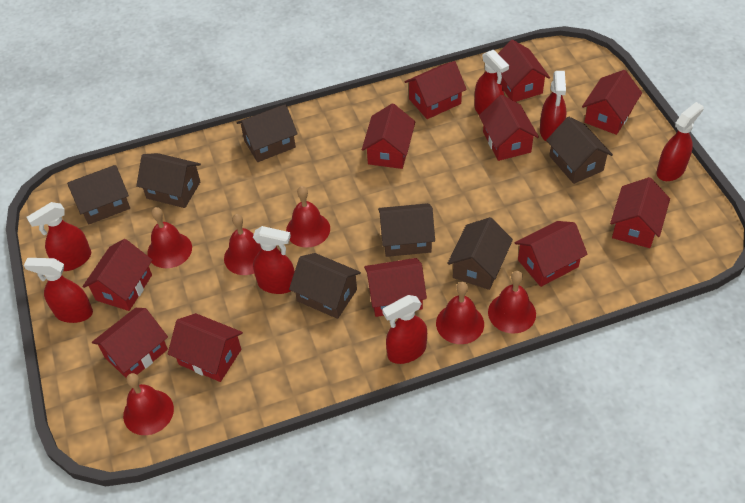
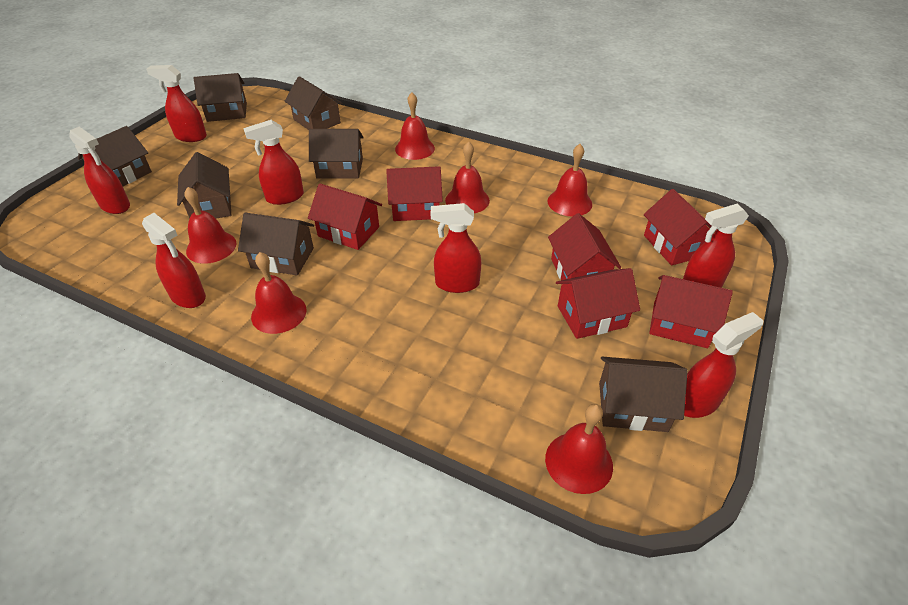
red house: [83,239,152,311] [92,308,168,378] [168,313,243,382] [362,103,416,169] [364,258,427,317] [404,61,467,119] [479,95,539,161] [498,39,550,102] [515,221,588,287] [582,70,642,135] [610,177,670,248] = 11 -> [308,183,382,250] [386,166,443,221] [548,213,621,280] [556,268,640,339] [644,189,716,266] [649,275,733,348] = 6

